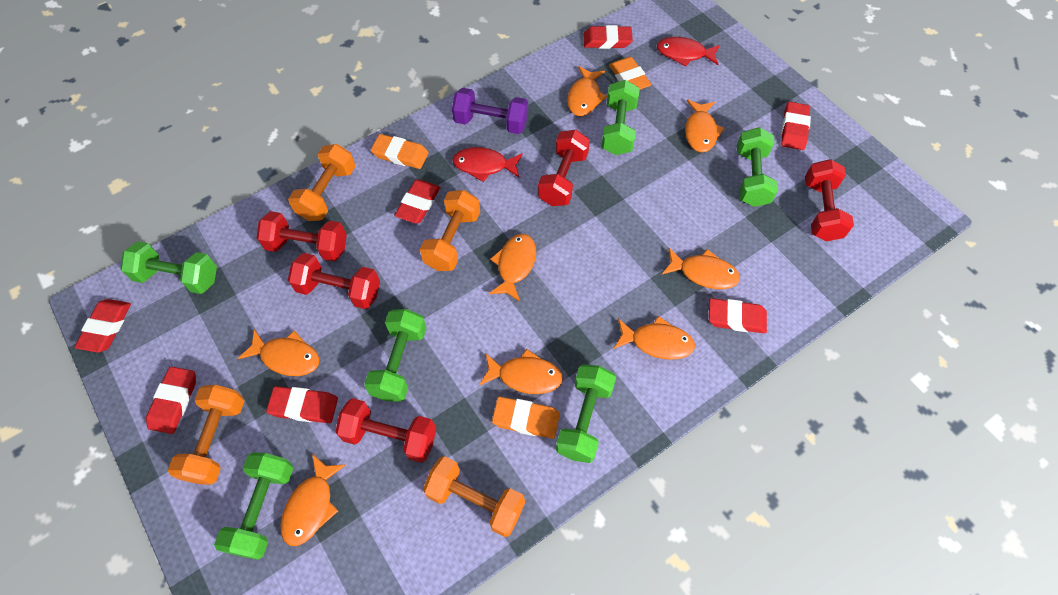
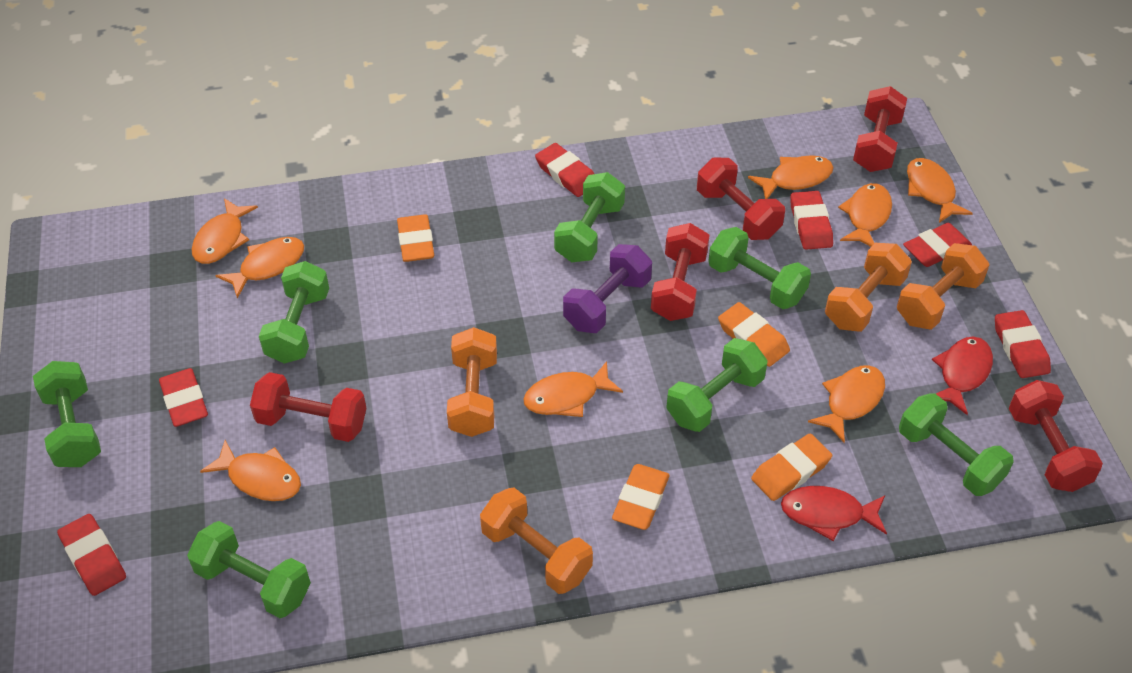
green dumbbell: [120,242,217,294] [214,452,294,560] [364,309,427,402] [556,365,616,463] [601,80,640,155] [737,127,778,207] = 6 -> [33,361,101,467] [187,521,311,618] [259,261,329,363] [554,172,625,262] [666,338,768,432] [708,227,811,309] [899,393,1014,496] = 7
orange eraser: [371,134,429,169] [492,397,560,439] [609,57,652,90] = 3 -> [397,214,434,262] [612,464,670,530] [718,302,790,367] [751,434,832,501] = 4
red eraser: [74,299,131,352] [146,367,196,434] [266,386,338,423] [394,180,441,224] [584,25,633,49] [709,298,767,334] [781,102,811,150] = 7 -> [57,514,126,596] [159,368,208,427] [535,143,594,197] [790,191,833,250] [903,223,972,267] [995,310,1051,378] = 6

